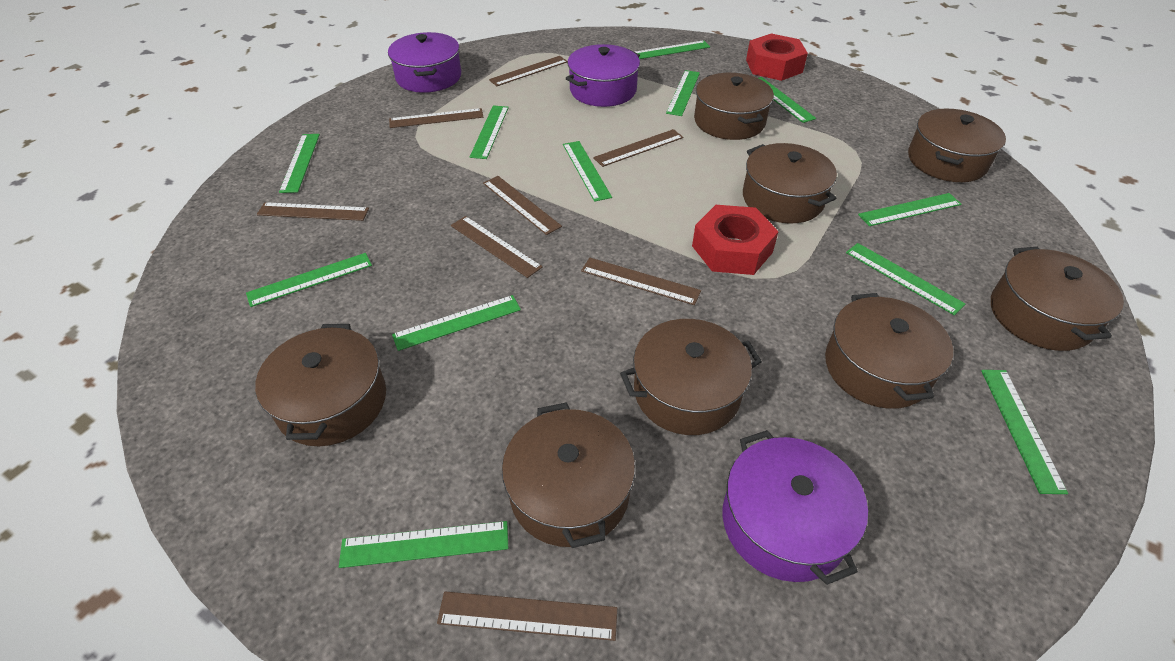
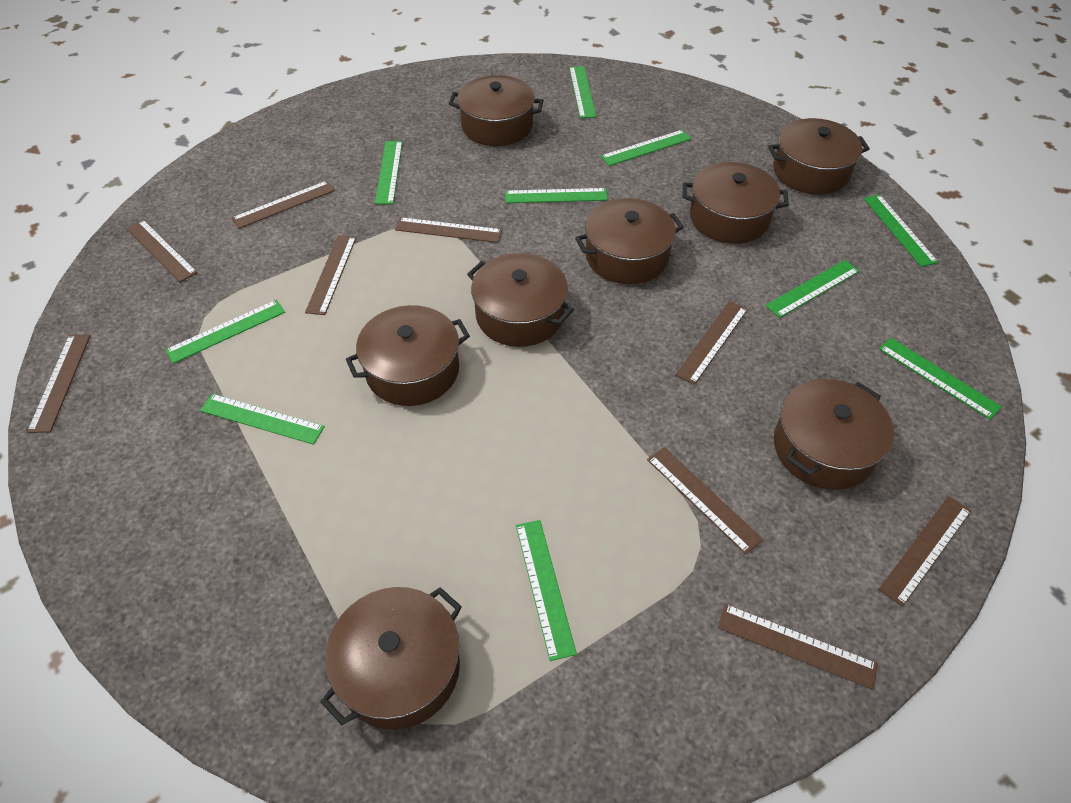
brown ruler: [257,202,369,221] [389,108,483,128] [437,591,617,641] [451,216,543,278] [483,176,562,235] [489,56,568,86] [581,258,701,305] [593,129,683,167] = 8 -> [27,335,91,433] [126,220,198,282] [232,181,335,229] [305,235,356,315] [395,217,502,243] [647,447,763,554] [675,301,748,385] [718,604,878,690] [879,496,971,607] = 9
green ruler: [246,253,372,307] [279,134,320,193] [339,521,508,568] [392,295,521,351] [470,105,509,159] [563,141,612,202] [635,41,710,59] [666,70,700,116] [759,77,816,123] [846,243,965,315] [858,193,961,226] [981,370,1068,494] = 12 -> [165,300,285,364] [200,394,325,445] [375,141,402,204] [505,188,608,203] [516,520,577,661] [569,66,596,118] [601,130,692,166] [765,260,859,318] [864,195,938,267] [879,337,1002,420] = 10
purple pot: [388,32,461,93] [566,44,640,107] [723,430,868,585] = 3 -> none = 0
red nut: [692,205,779,275] [746,33,808,81] = 2 -> none = 0

